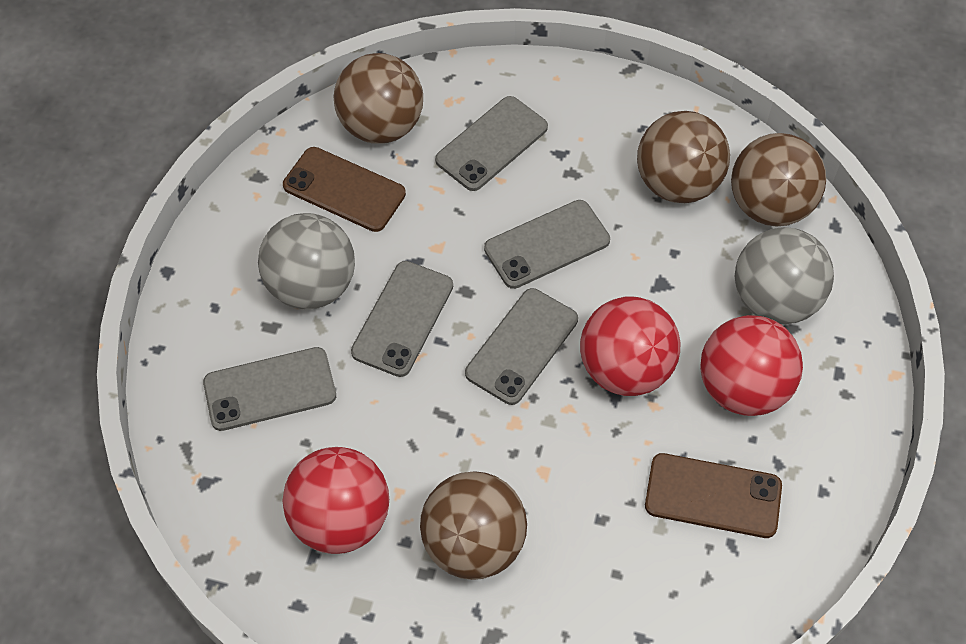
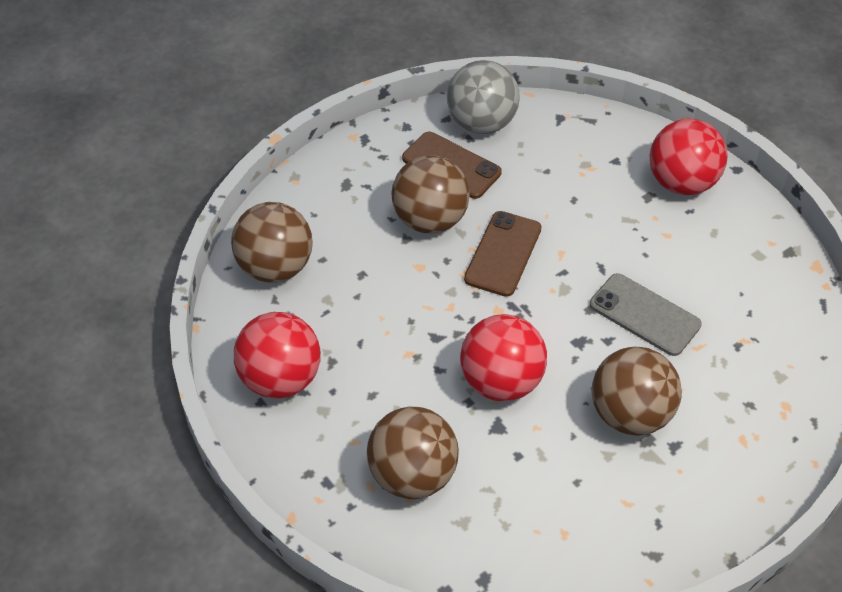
grey ball: [258,213,355,310] [735,227,834,324] = 2 -> [447,60,520,134] = 1
grey phone: [203,347,336,431] [351,261,453,377] [435,96,548,191] [465,288,578,405] [484,200,610,289] = 5 -> [590,273,702,356] = 1

